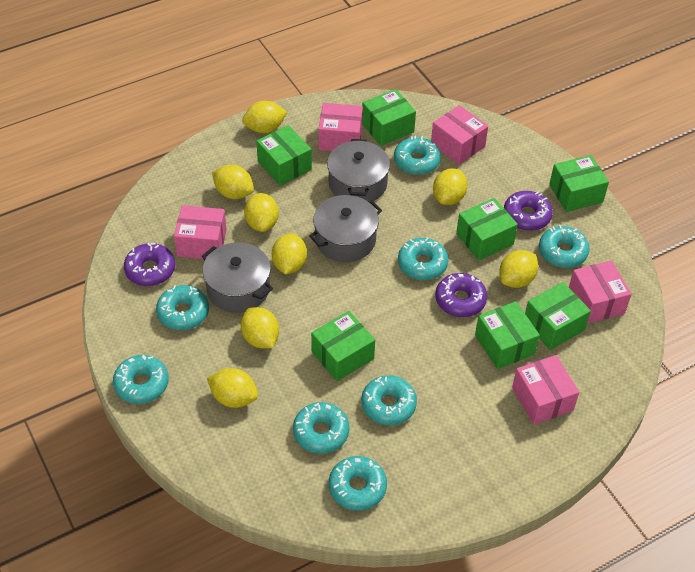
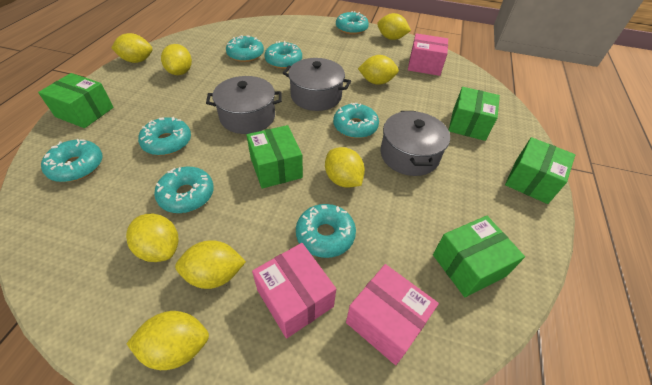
green box: [256,125,312,186] [311,311,375,381] [362,89,416,146] [456,198,518,261] [475,301,540,369] [525,282,591,350] [549,155,609,212] = 7 -> [38,73,114,128] [247,125,303,189] [433,216,525,297] [449,87,500,141] [505,137,575,204] = 5
pink box: [174,205,227,259] [318,103,363,151] [431,105,488,165] [512,355,579,425] [569,261,632,324] = 5 -> [252,243,336,338] [346,264,439,365] [408,33,448,76] = 3
purple donut: [124,243,175,286] [435,273,487,317] [504,191,553,231] = 3 -> none = 0

